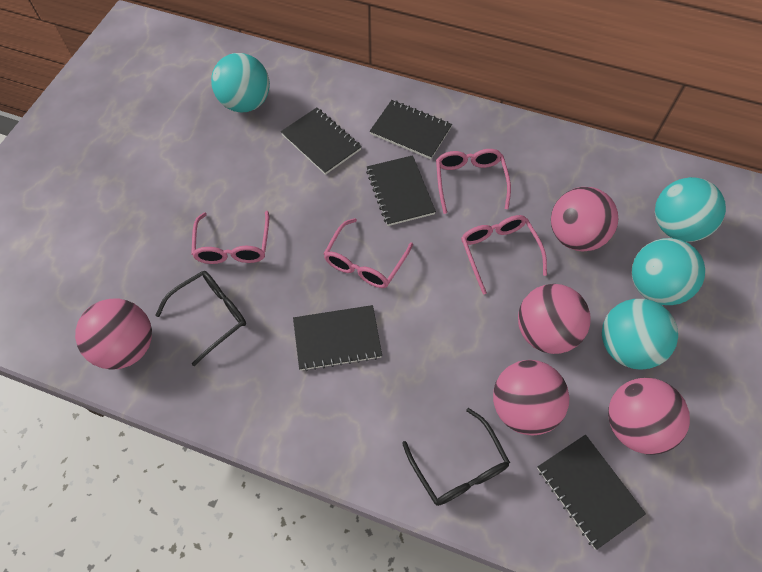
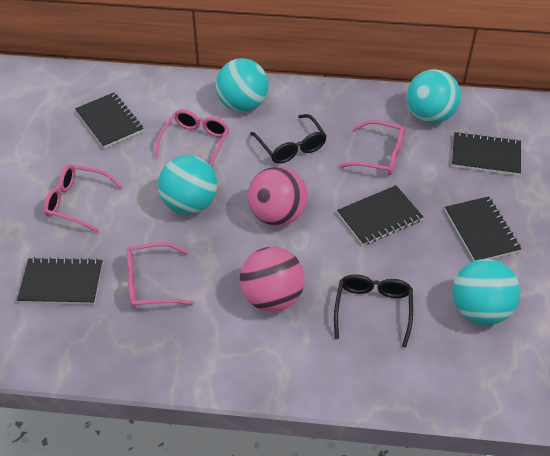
pink ball: [75,299,152,370] [493,360,569,435] [518,284,590,354] [551,187,618,252] [608,378,690,455] = 5 -> [240,247,305,312] [248,166,308,226] = 2

